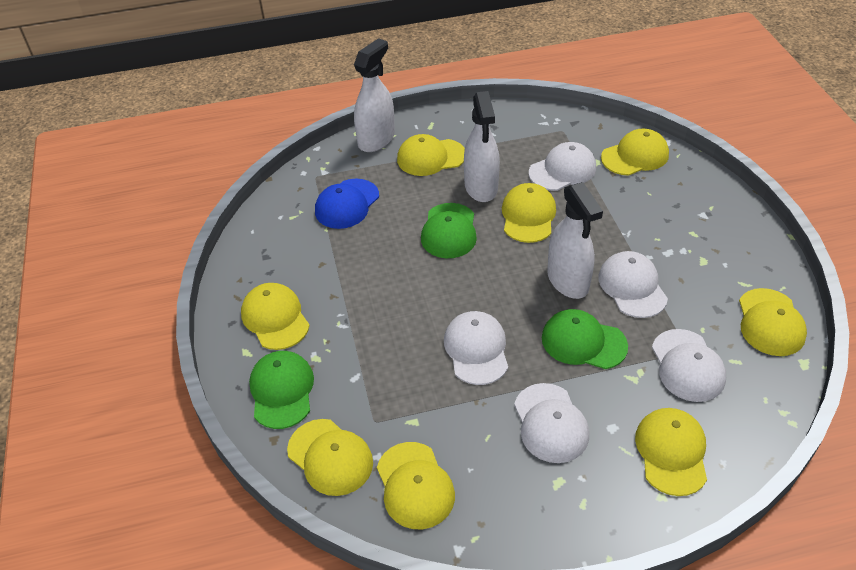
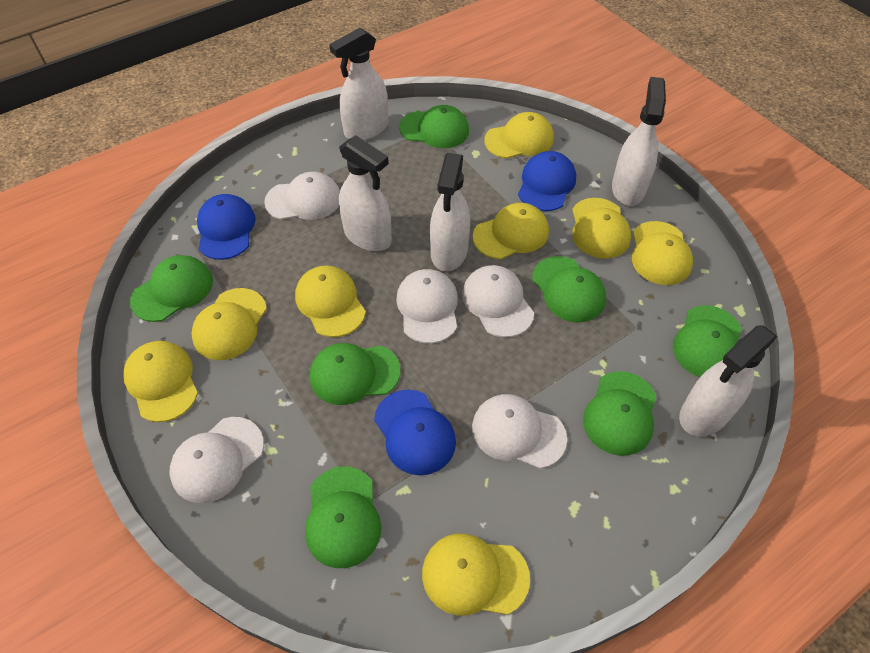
blue cap: [315,179,379,229] = 1 -> [197,194,256,260] [374,390,456,475] [518,151,576,211] = 3
green cap: [249,351,314,429] [421,203,477,258] [542,309,628,369] = 3 -> [130,255,213,322] [305,466,381,568] [310,343,401,405] [399,105,469,148] [532,256,606,323] [583,371,656,456] [673,305,742,377] = 7
white spray bottle: [354,38,395,152] [464,91,500,202] [547,182,603,299] = 3 -> [329,28,388,140] [339,135,392,251] [430,153,470,271] [612,77,666,206] [679,325,777,436] = 5

